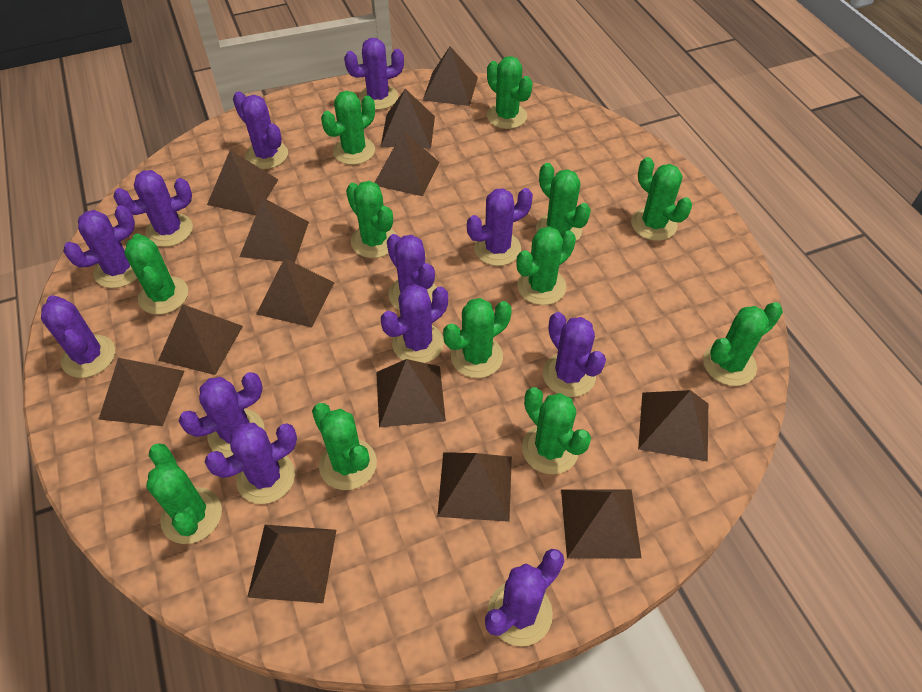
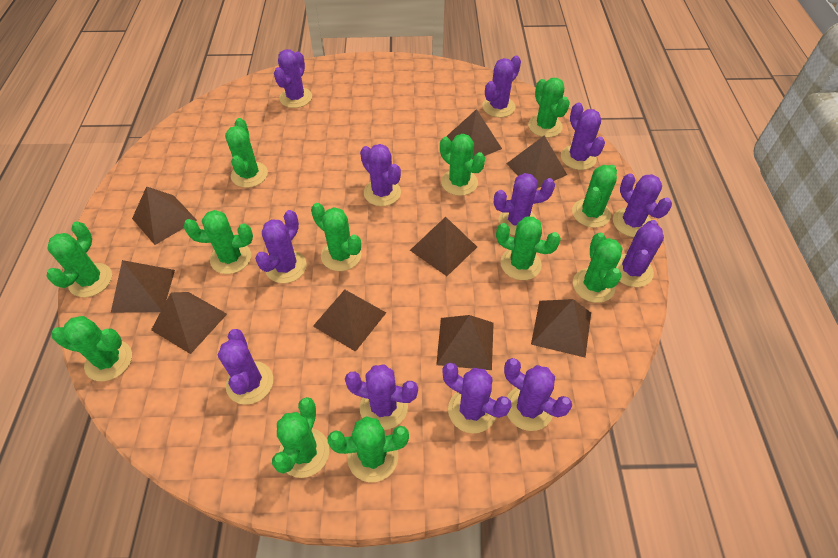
brown pyramid: [98,358,184,426] [158,304,243,375] [207,150,279,215] [240,198,309,263] [247,525,336,603] [256,258,334,328] [374,131,439,196] [376,359,446,427] [381,89,435,149] [423,46,478,106] [437,452,512,522] [561,489,641,559] [638,390,708,462] = 13 -> [111,260,175,313] [132,186,197,245] [151,292,227,354] [313,290,386,352] [410,217,477,276] [436,315,494,370] [446,109,502,157] [506,135,567,188] [531,299,591,358] = 9

